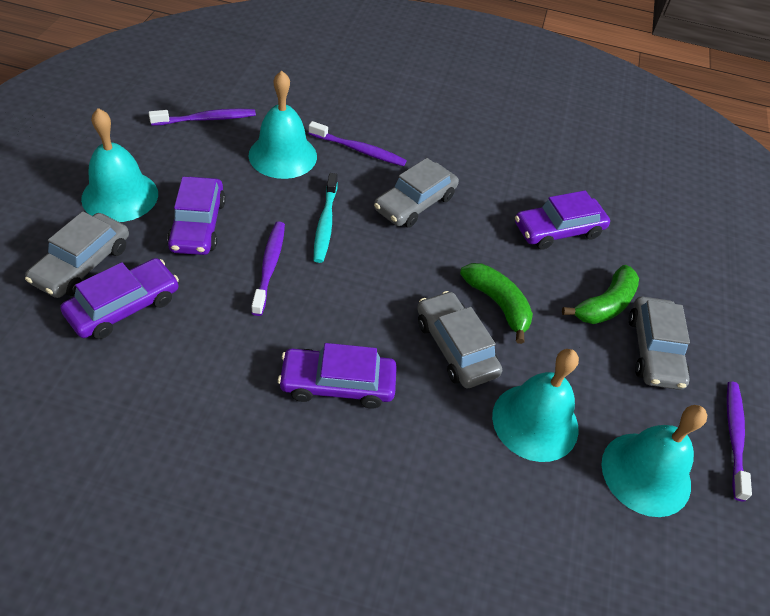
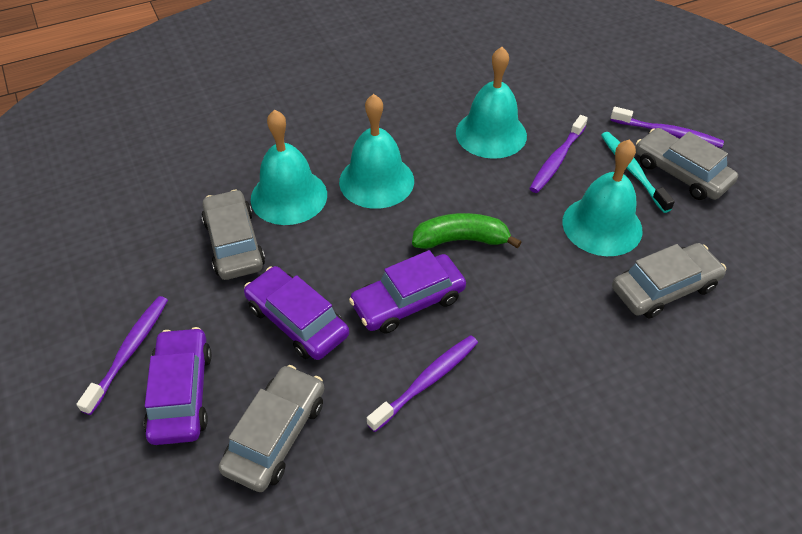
green banana: [460,263,533,344] [562,265,639,324] = 2 -> [412,213,521,249] = 1
purple car: [60,258,179,339] [167,177,226,255] [278,343,397,408] [515,190,610,250] = 4 -> [144,327,212,445] [244,266,349,360] [349,250,466,333] = 3

